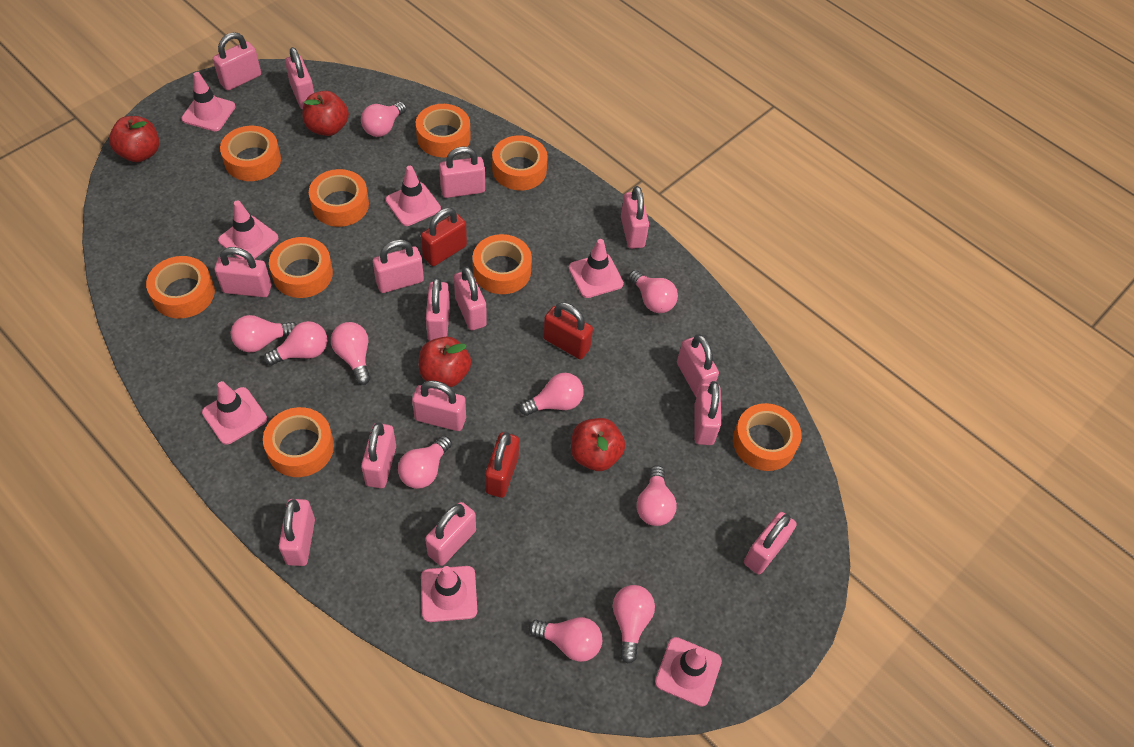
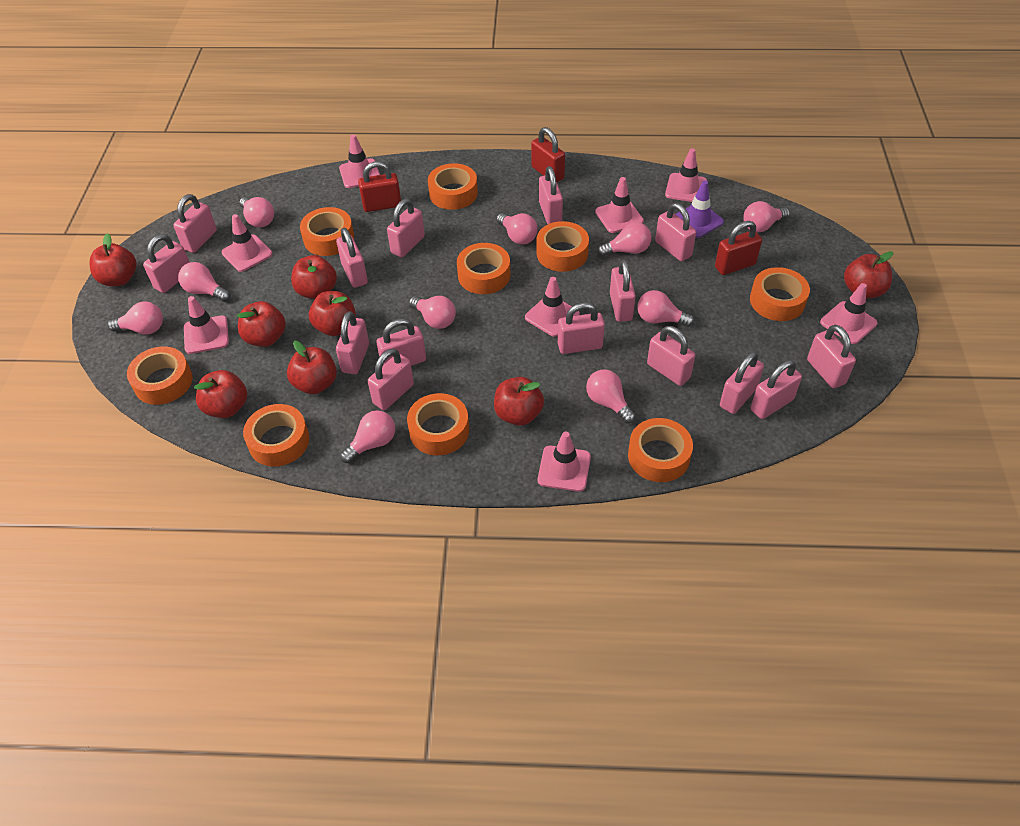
pink traffic cone: [181,72,236,131] [202,381,267,445] [218,200,278,259] [386,166,441,226] [421,566,477,622] [569,239,624,298] [655,637,722,707] = 7 -> [184,296,229,354] [222,214,273,272] [339,134,380,188] [525,277,580,337] [538,432,591,492] [595,177,644,233] [665,148,707,202] [820,283,878,344] = 8
purple traffic cone: none = 0 -> [676,180,724,238] = 1
red apple: [109,116,159,162] [303,91,349,136] [419,337,471,387] [571,418,625,471] = 4 -> [89,233,137,286] [194,370,247,418] [237,301,286,347] [287,341,337,394] [291,255,337,299] [309,291,356,336] [494,377,544,426] [844,251,893,299] = 8

